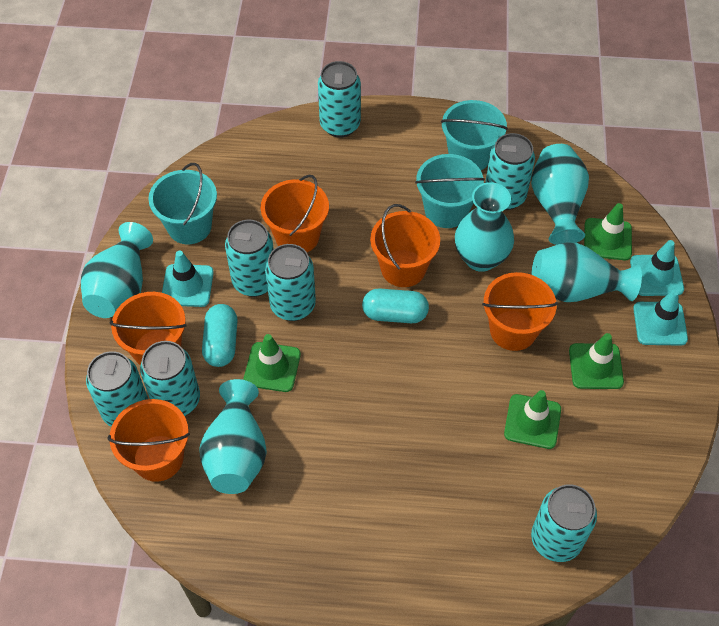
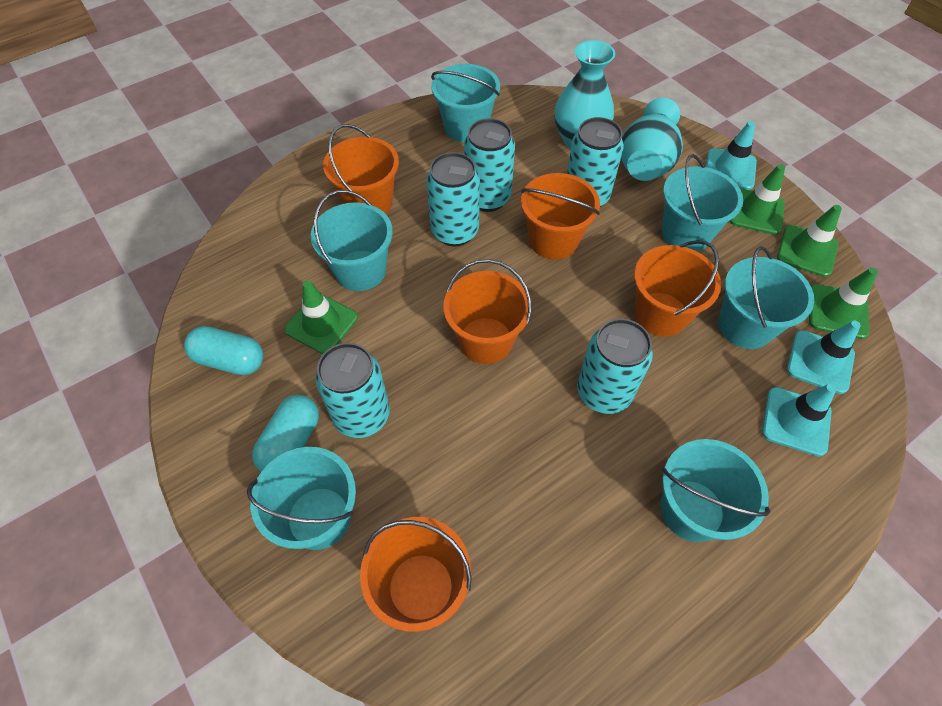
turquoise bucket: [148,163,217,244] [415,154,485,228] [441,100,508,170] = 3 -> [247,447,356,550] [311,190,393,291] [431,64,500,142] [661,439,771,542] [662,154,743,252] [718,246,814,349] = 6
turquoise can: [86,351,148,427] [140,341,200,416] [225,220,274,297] [265,244,316,321] [318,61,361,138] [485,133,535,210] [531,484,597,562] = 7 -> [315,343,390,438] [426,152,480,246] [464,118,515,212] [567,117,624,207] [577,319,653,414] = 5
turquoise vase: [81,222,153,318] [199,379,267,494] [455,182,514,272] [531,144,589,245] [531,242,642,302] = 5 -> [554,40,615,149] [621,98,683,181] = 2

